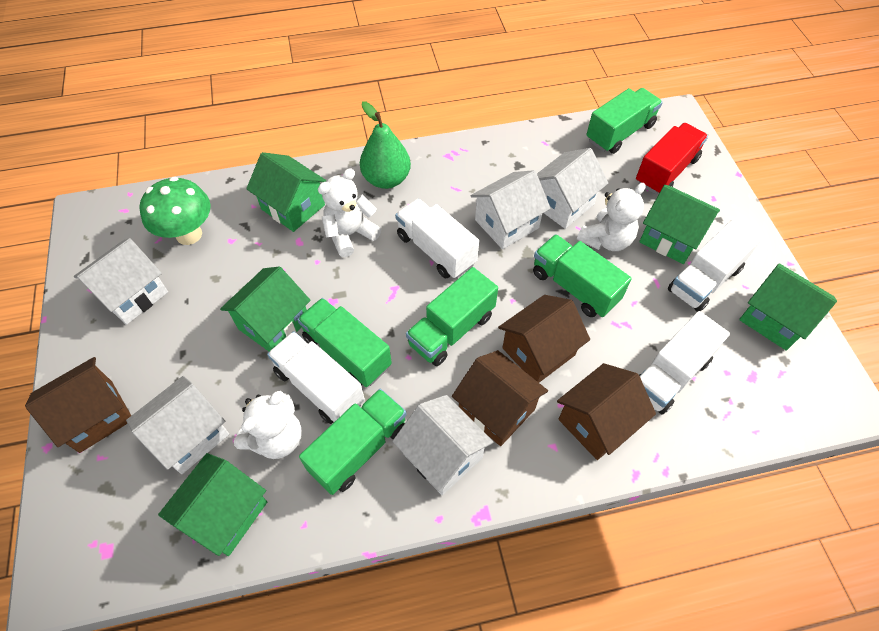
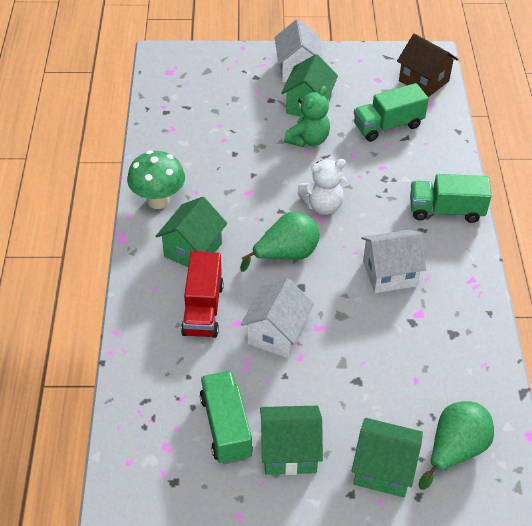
brown house: [25,357,131,453] [452,350,548,446] [498,295,590,382] [557,363,656,460] = 4 -> [397,34,458,97] = 1
green house: [158,453,267,556] [220,266,311,352] [246,152,326,232] [639,185,720,264] [739,263,837,351] = 5 -> [156,197,227,267] [260,406,323,475] [281,54,338,117] [352,418,423,497] = 4
green pear: [360,101,411,189] = 1 -> [240,212,320,272] [419,401,494,490] = 2
green teddy bear: none = 0 -> [284,86,330,147] = 1
green truck: [297,298,392,387] [299,389,407,495] [406,267,498,366] [533,234,632,317] [586,88,663,154] = 5 -> [200,371,253,464] [354,83,429,142] [410,174,492,223] = 3
white house: [74,238,168,325] [126,376,229,474] [393,395,493,495] [471,170,551,249] [537,148,608,229] = 5 -> [240,278,314,359] [275,19,324,82] [361,230,426,293] = 3
white teddy bear: [234,391,302,459] [318,168,381,257] [577,183,645,251] = 3 -> [298,159,347,215] = 1
white truck: [267,331,365,424] [395,198,479,279] [639,311,730,415] [668,219,762,312] = 4 -> none = 0

